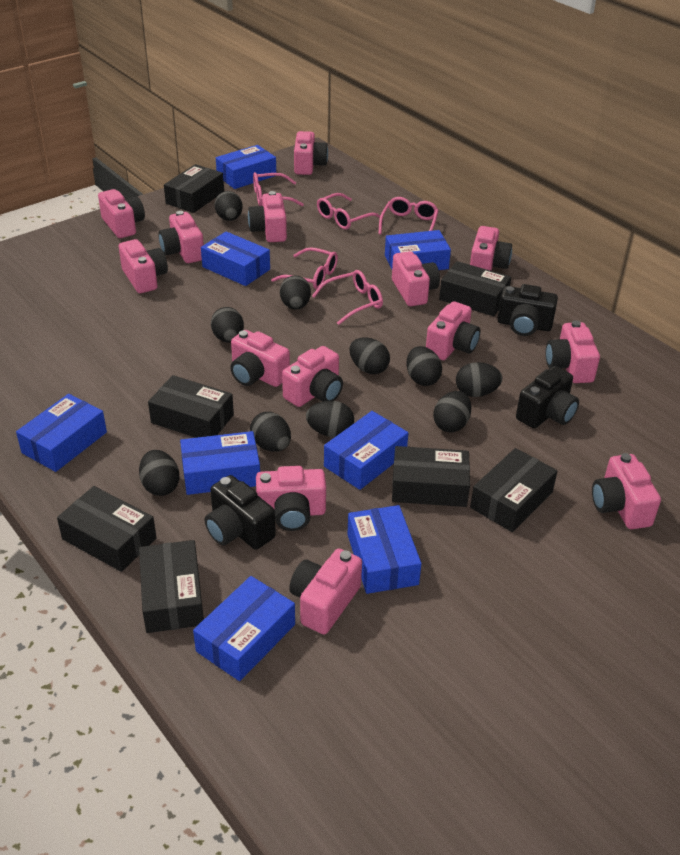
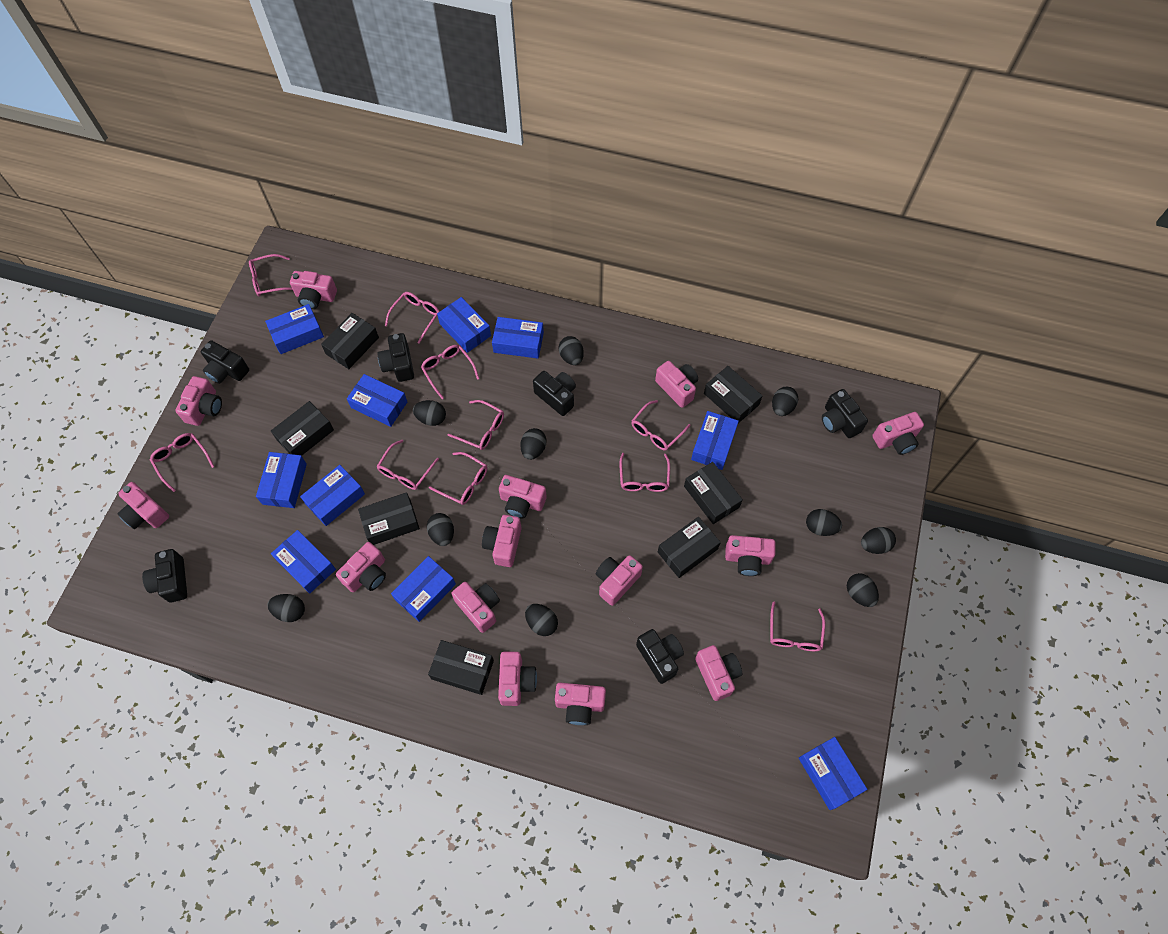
black camera: [205,475,276,550] [497,284,558,336] [516,366,579,428] = 3 -> [142,549,187,603] [201,340,249,384] [377,333,414,382] [533,371,576,416] [636,629,684,684] [822,389,868,438] = 6
blue box: [16,394,107,472] [180,431,260,495] [193,576,295,681] [201,232,270,286] [216,145,276,189] [324,411,408,490] [347,505,421,594] [385,230,451,270] = 8 -> [256,452,307,508] [265,304,324,354] [271,530,336,594] [300,465,365,526] [347,374,407,427] [391,556,456,622] [437,297,491,353] [492,317,544,359] [691,411,739,470] [799,737,867,810] = 10
pink glasses: [253,172,304,206] [271,247,338,289] [312,270,383,325] [317,193,380,229] [378,197,439,235] = 5 -> [150,433,215,492] [249,254,293,297] [376,440,439,490] [385,292,440,344] [421,345,480,399] [429,452,487,505] [448,400,504,450] [620,453,670,492] [631,400,691,451] [770,601,825,651] = 10

